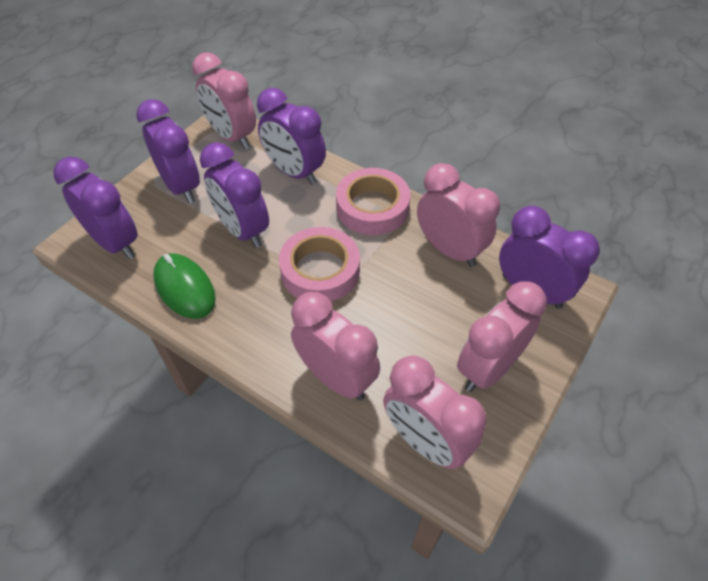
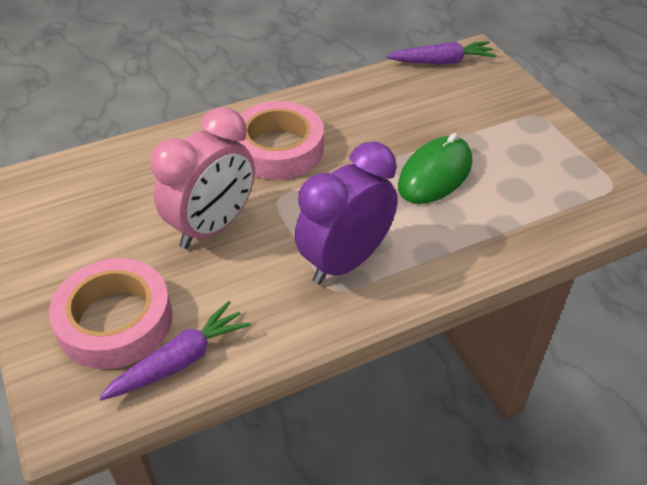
pink clock: [192,52,256,149] [291,292,380,401] [383,356,487,469] [417,163,500,267] [457,281,547,392] = 5 -> [150,107,255,249] = 1
purple carrot: none = 0 -> [99,301,251,400] [386,41,496,65] = 2
purple clock: [54,157,138,259] [136,99,200,203] [200,142,269,248] [257,88,326,185] [499,206,600,309] = 5 -> [295,141,397,284] = 1

